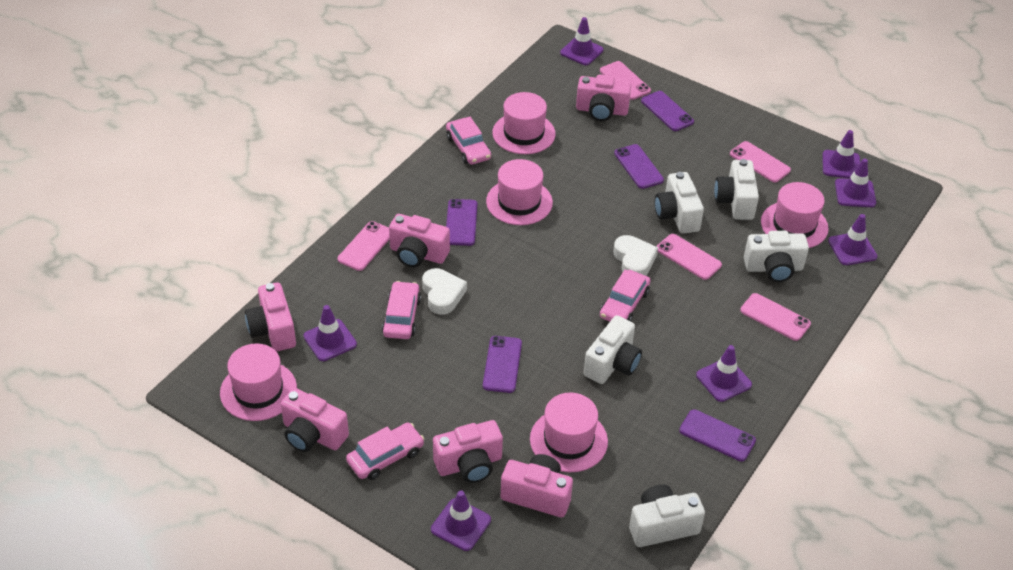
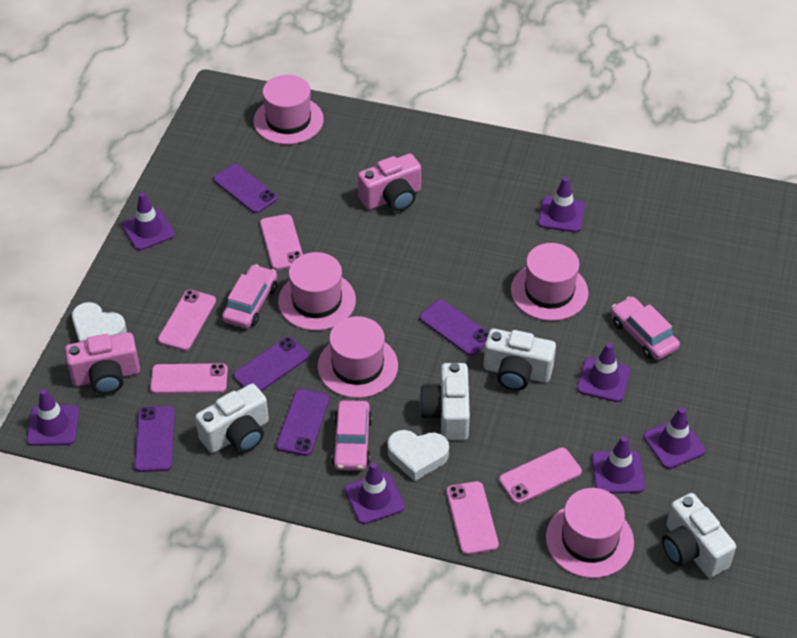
pink camera: [245,282,296,351] [281,388,349,452] [389,214,450,267] [433,420,503,483] [501,454,573,517] [576,74,631,121] = 6 -> [65,332,140,394] [358,154,421,212] = 2
pink car: [346,422,424,480] [382,281,421,339] [446,117,491,165] [600,270,651,322] = 4 -> [222,264,277,328] [332,400,372,471] [611,296,680,360] = 3
white camera: [584,315,642,384] [629,484,705,547] [654,172,704,234] [714,159,759,220] [744,231,809,282] = 5 -> [195,384,269,453] [420,363,470,440] [484,329,556,391] [662,493,736,578] = 4

